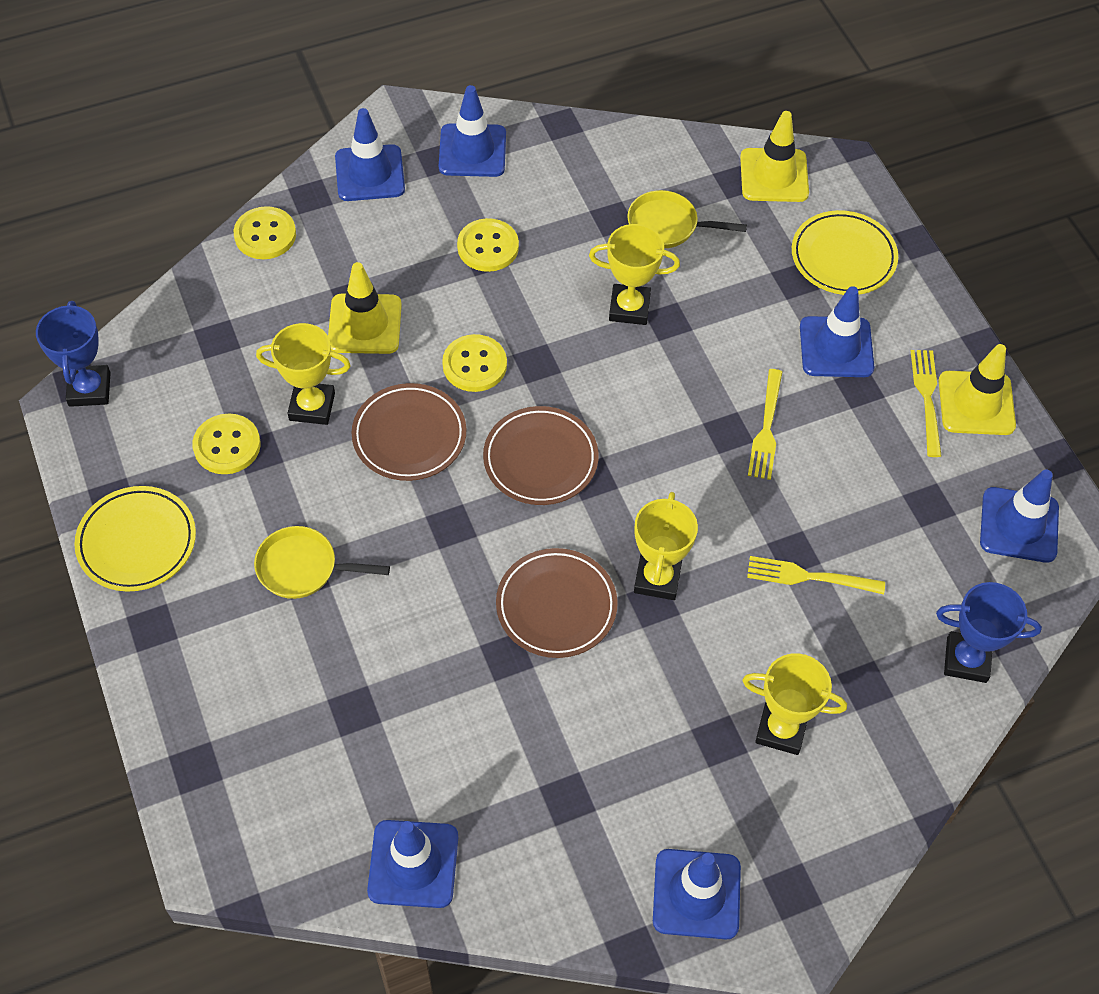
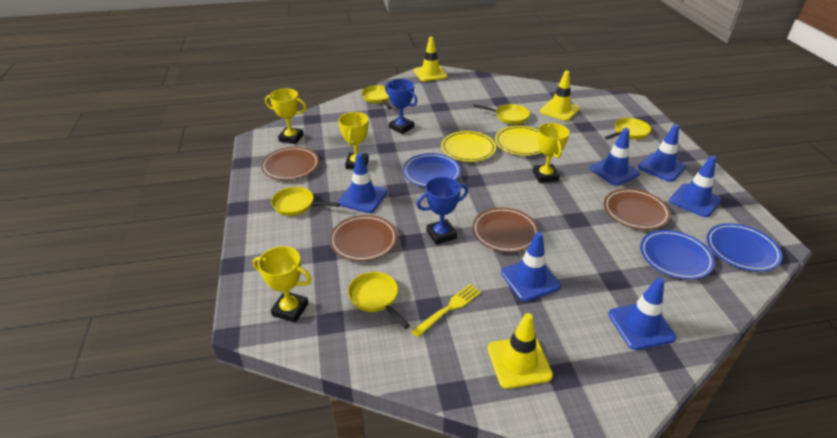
blue plate: none = 0 -> [403,153,461,187] [640,230,715,280] [707,223,783,272] = 3
brown plate: [352,383,466,481] [483,406,599,505] [496,548,618,658] = 3 -> [261,147,319,180] [329,215,397,261] [472,208,539,252] [604,189,671,230] = 4
yellow button: [192,414,261,474] [234,206,296,259] [442,334,507,392] [457,218,519,272] = 4 -> none = 0
yellow fork: [747,556,885,594] [748,369,782,480] [911,350,942,457] = 3 -> [411,284,481,337] = 1
yellow pan: [254,526,390,599] [627,190,747,248] = 2 -> [271,187,340,216] [348,272,410,329] [362,85,392,109] [473,104,530,124] [605,118,651,140] = 5

